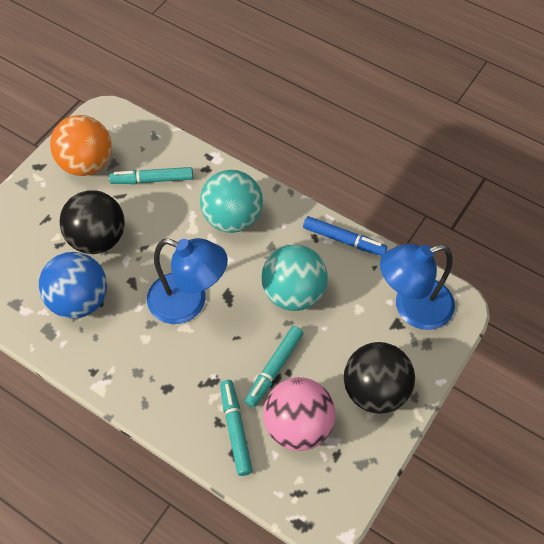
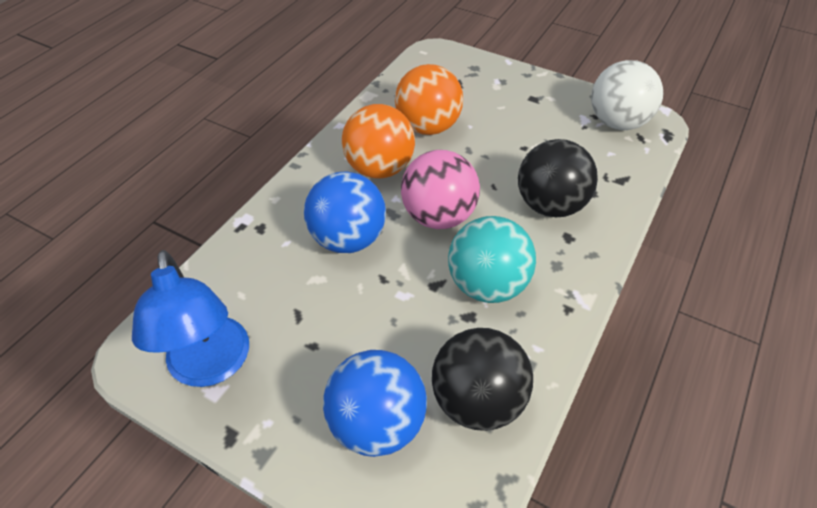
blue ball: [39,252,107,319] = 1 -> [304,171,386,253] [323,350,427,457] = 2
blue lamp: [147,238,228,324] [380,244,455,330] = 2 -> [132,250,249,387] = 1
blue marker: [303,216,387,256] = 1 -> none = 0
orange ball: [50,115,112,176] = 1 -> [342,104,415,178] [395,64,463,135] = 2
turquoise ball: [200,170,263,233] [261,244,328,311] = 2 -> [448,216,536,303] = 1
turquoise marker: [109,167,193,184] [220,380,253,476] [245,326,303,408] = 3 -> none = 0
white ball: none = 0 -> [591,60,663,130] = 1

